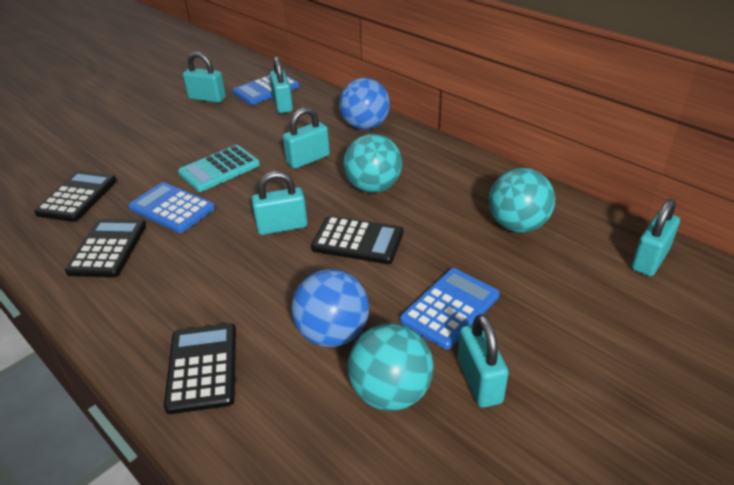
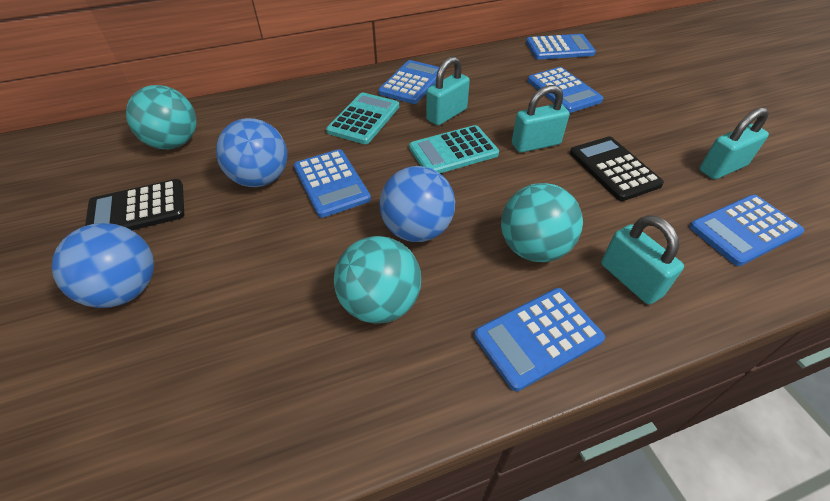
black calculator: [34,171,117,222] [65,219,146,277] [164,323,236,414] [311,216,403,264] = 4 -> [85,179,184,230] [570,136,664,201] = 2
blue ball: [292,269,369,347] [339,78,390,130] = 2 -> [51,223,154,308] [216,118,287,187] [379,166,455,242] = 3
blue calculator: [128,182,215,233] [233,75,299,105] [400,268,500,349] = 3 -> [294,149,371,218] [378,60,439,104] [474,288,605,391] [526,34,596,60] [528,67,603,113] [690,195,804,266] = 6
turquoise calculator: [178,145,260,192] = 1 -> [326,92,399,144] [409,125,499,173] = 2
turquoise padlock: [183,52,226,103] [251,171,308,235] [270,56,293,113] [283,107,330,169] [458,314,509,408] [632,199,680,276] = 6 -> [426,56,470,125] [512,85,570,153] [601,215,684,304] [699,107,769,179] = 4

